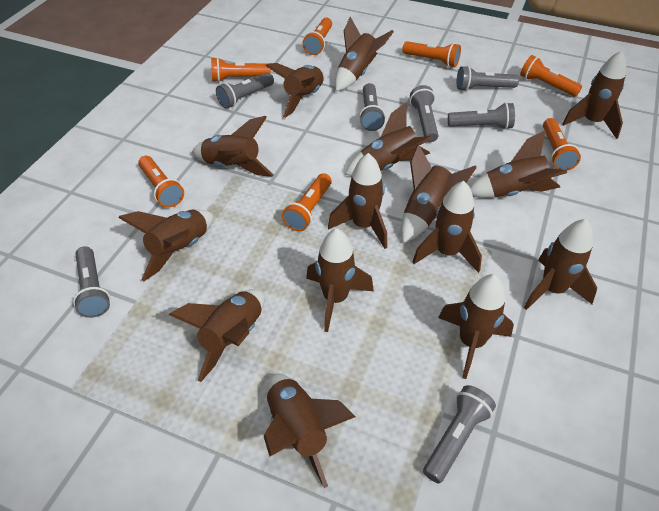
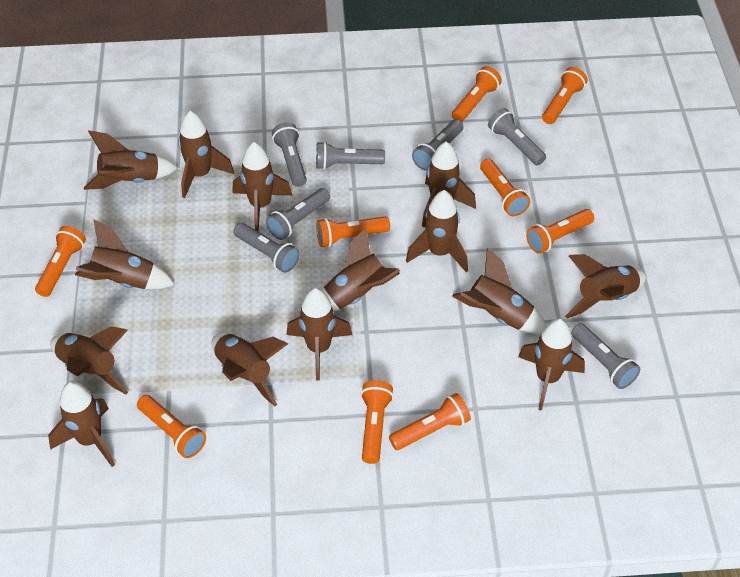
brown rocket: [118,210,214,281] [169,289,265,382] [192,116,274,177] [264,373,355,488] [266,63,325,118] [306,228,374,332] [328,153,387,249] [335,17,394,91] [345,102,433,176] [401,144,477,243] [412,181,482,273] [438,274,514,379] [470,130,567,198] [524,219,597,310] [562,51,626,139] = 15 -> [48,382,115,467] [50,326,128,394] [75,219,175,289] [84,130,178,190] [178,111,234,198] [212,333,288,407] [232,142,292,232] [286,288,352,381] [322,227,400,312] [406,190,468,272] [422,142,476,227] [452,247,546,334] [518,319,585,411] [565,254,646,319] = 14
orange flashlight: [138,156,184,208] [211,57,270,82] [282,173,332,232] [302,18,332,55] [402,41,461,67] [520,55,582,97] [543,118,581,171] = 7 -> [35,226,86,297] [137,395,206,458] [316,216,390,247] [361,380,394,464] [389,393,471,450] [452,66,502,122] [480,159,530,216] [526,209,594,254] [542,67,587,124] = 9

